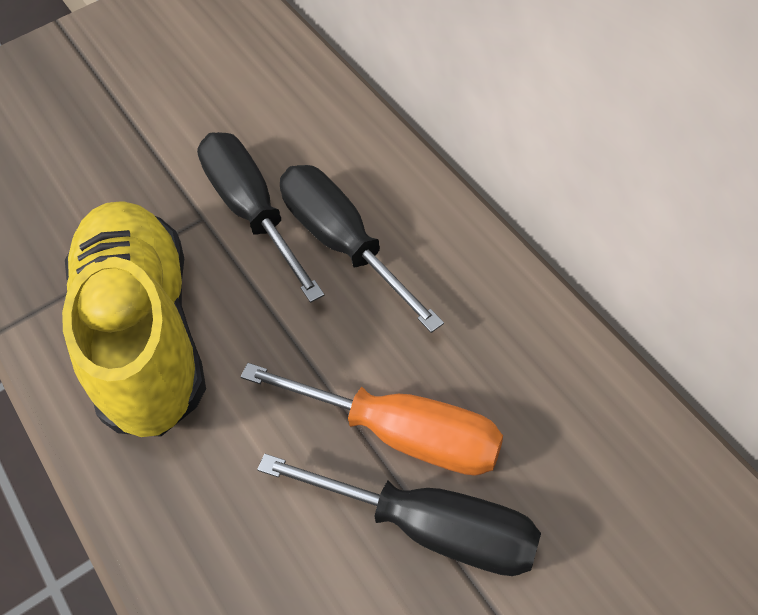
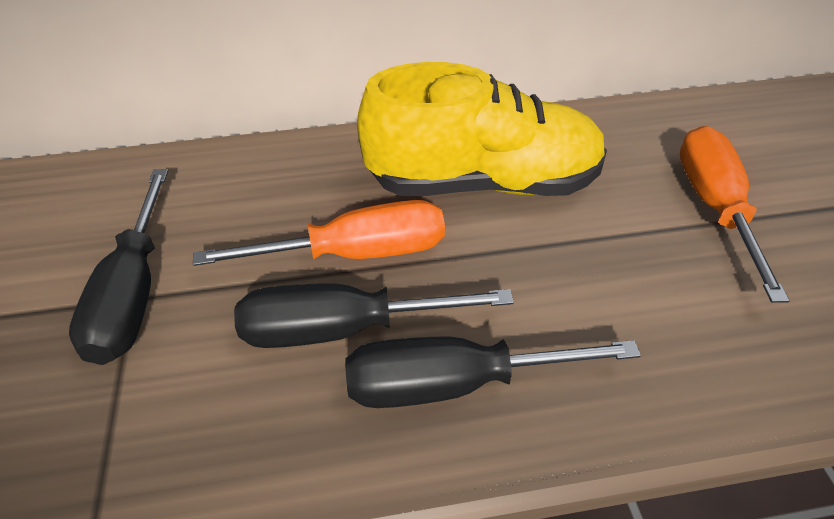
orange screwdriver: [240,363,503,476] = 1 -> [193,200,445,266] [680,126,790,303] = 2

